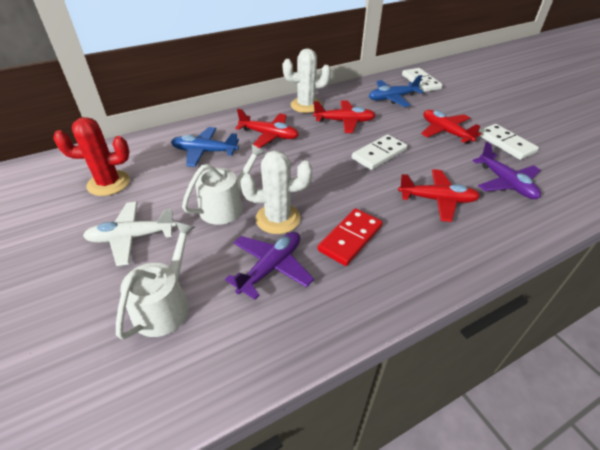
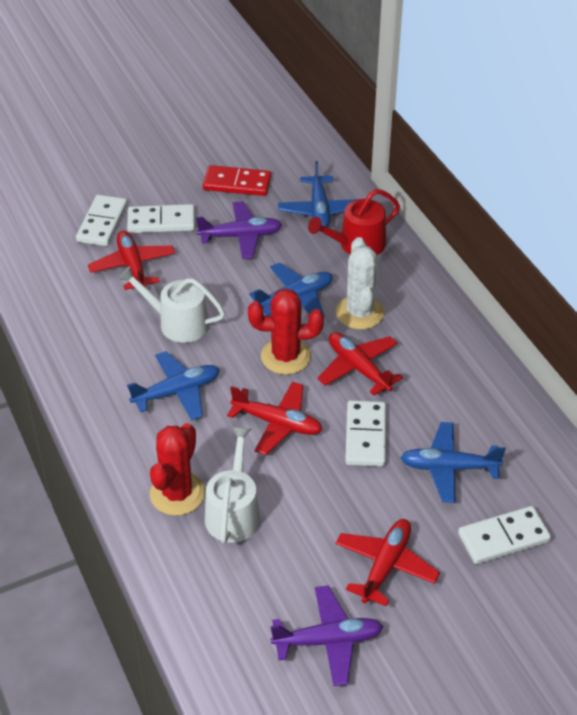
blue plane: [171,127,239,167] [369,75,423,107] = 2 -> [127,351,220,420] [249,263,333,317] [278,161,358,227] [400,422,505,503] = 4
red cactus: [53,117,130,196] = 1 -> [150,423,205,516] [248,288,324,375] = 2
red watering can: none = 0 -> [308,189,400,255] = 1
white cactus: [241,150,312,234] [283,48,331,113] = 2 -> [336,237,384,330] = 1
white domino: [352,135,407,170] [402,68,443,92] [479,124,539,160] = 3 -> [76,195,127,246] [127,204,195,233] [345,400,386,466] [458,506,551,564] = 4
white plane: [83,202,176,266] = 1 -> none = 0

